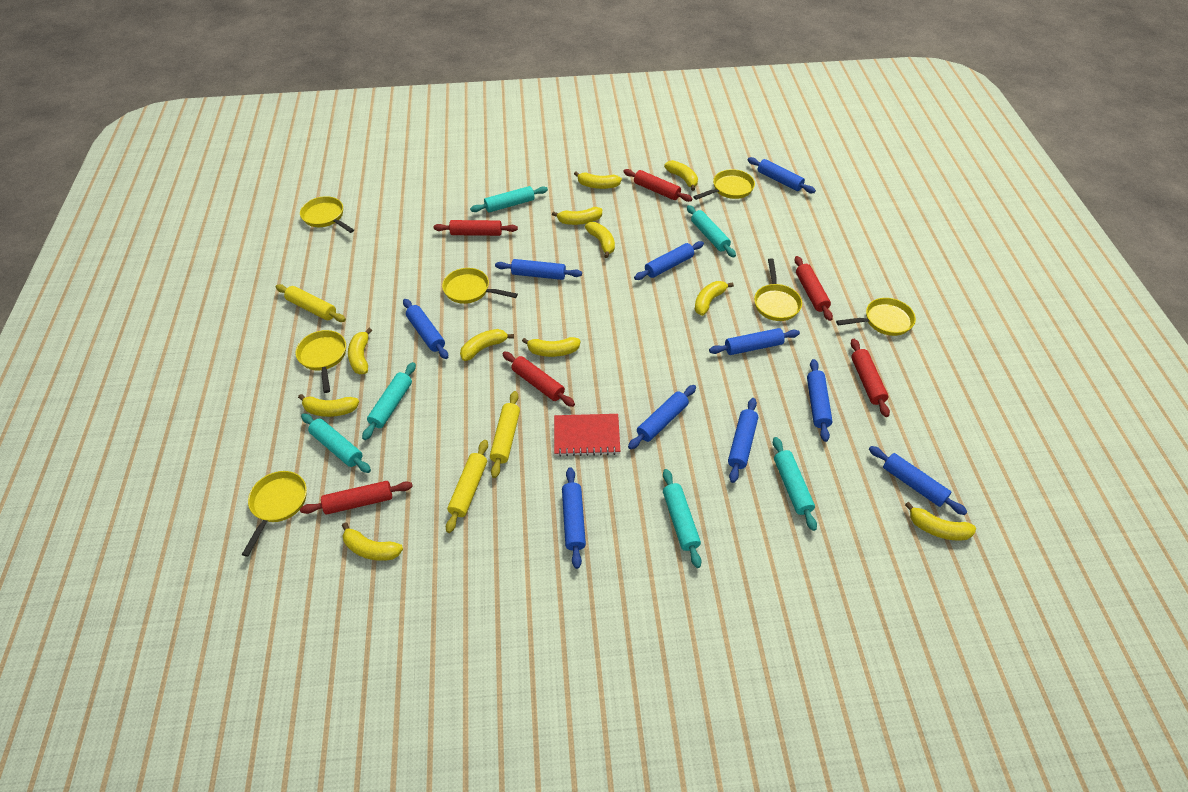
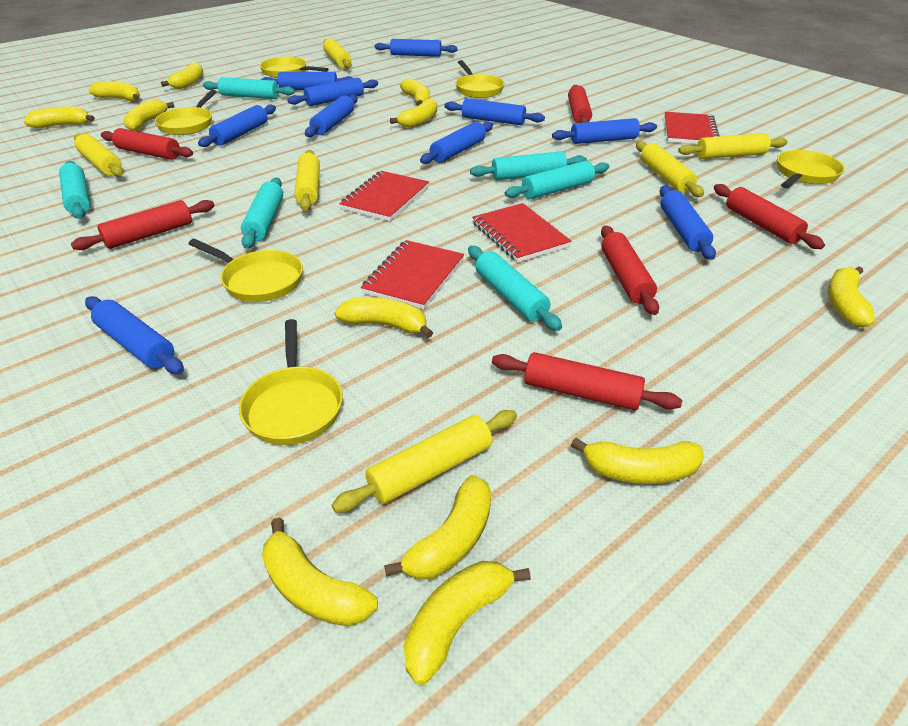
red notebook: [554,414,620,457] = 1 -> [339,171,429,221] [361,240,464,310] [472,203,572,263] [664,112,720,144] = 4
yellow banana: [298,394,359,417] [342,522,403,561] [348,328,372,374] [460,329,514,361] [522,337,581,357] [552,207,602,225] [574,172,622,189] [585,222,615,258] [664,160,698,191] [694,281,734,316] [905,502,976,541] = 11 -> [24,106,95,128] [88,81,140,101] [123,99,175,131] [161,62,203,89] [262,518,378,626] [335,297,433,338] [384,475,491,580] [390,98,437,128] [400,78,430,106] [404,561,531,685] [571,438,704,484] [828,266,875,327] = 12
yellow pan: [242,471,307,557] [296,330,346,393] [300,196,354,233] [442,268,518,304] [693,169,755,200] [754,258,802,321] [836,298,916,336] = 7 -> [155,90,217,135] [188,239,303,302] [239,319,343,445] [260,57,329,78] [455,60,505,98] [777,150,845,188] = 6
yellow rolling pin: [276,284,346,322] [446,440,488,533] [490,391,520,478] = 3 -> [74,134,124,177] [295,150,320,211] [323,38,351,68] [332,410,517,513] [636,141,704,197] [678,133,787,159] = 6

